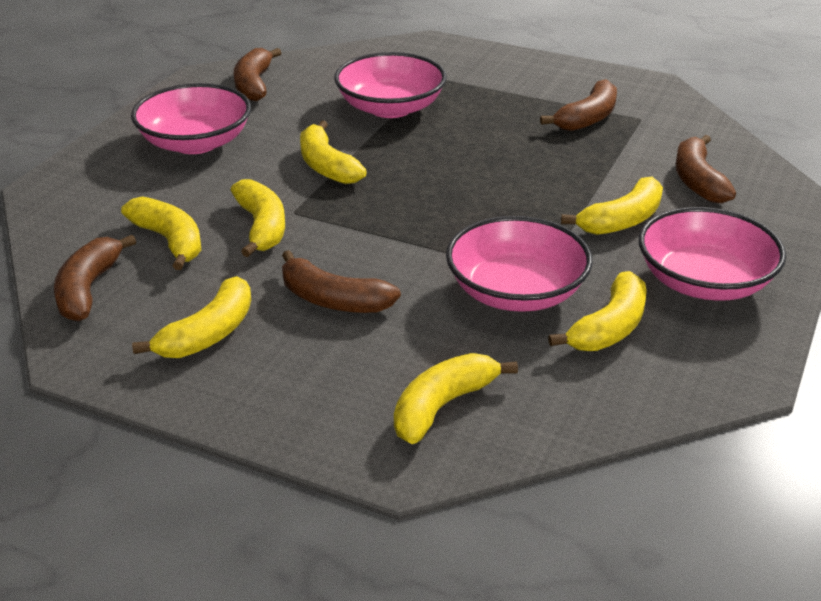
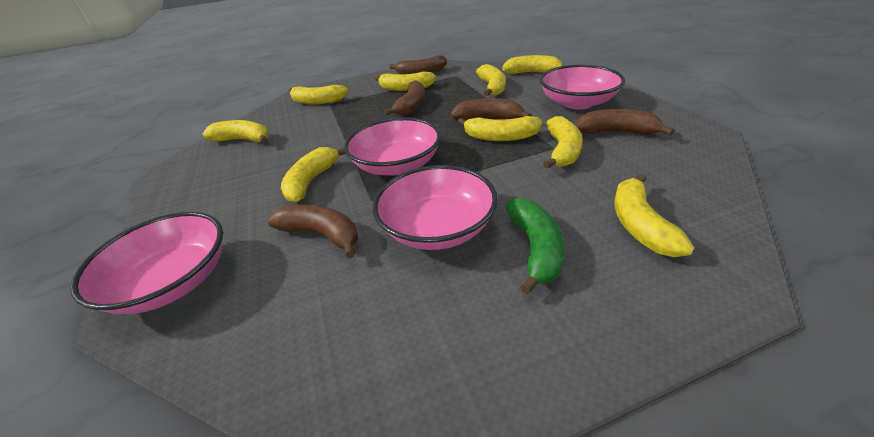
green banana: none = 0 -> [505,198,564,295] = 1
yellow banana: [121,196,201,270] [132,276,251,358] [231,179,285,257] [300,120,367,184] [394,353,518,444] [548,271,646,351] [561,176,663,235] = 7 -> [203,120,269,143] [281,147,346,203] [289,85,348,104] [375,72,436,91] [458,116,542,141] [476,64,506,96] [502,55,564,74] [543,116,583,169] [614,174,694,257] = 9

